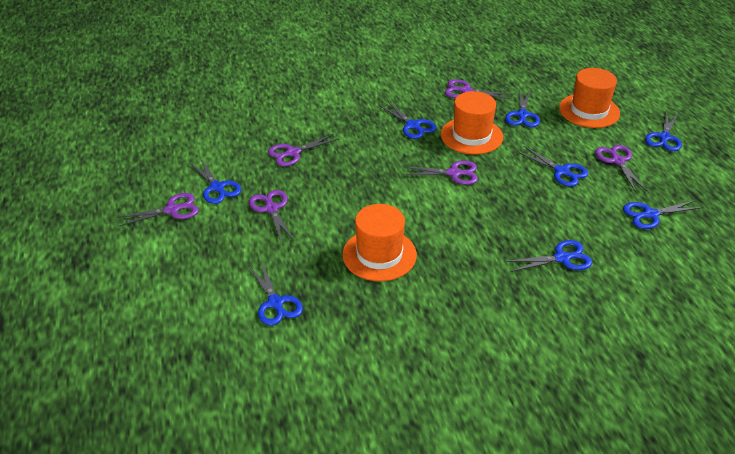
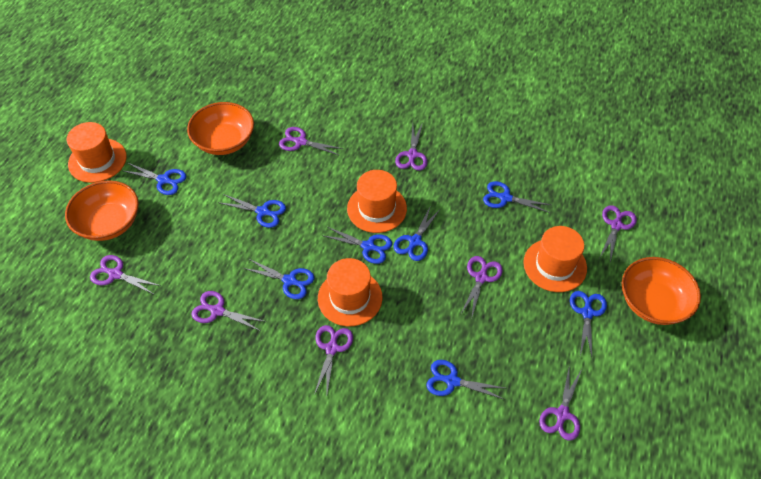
orange bowl: none = 0 -> [65,180,139,241] [187,102,254,155] [622,257,701,325] = 3
orange hat: [342,204,417,281] [441,91,503,155] [559,68,620,128] = 3 -> [67,122,127,183] [318,258,382,326] [347,170,407,233] [523,226,587,292] = 4
purple scissors: [116,193,199,227] [249,190,294,241] [268,134,339,166] [403,161,478,185] [445,79,510,99] [595,145,647,192] = 6 -> [90,255,161,294] [191,291,266,331] [279,127,343,156] [314,325,353,395] [395,123,428,171] [460,256,503,320] [539,364,582,440] [600,205,637,262] = 8

